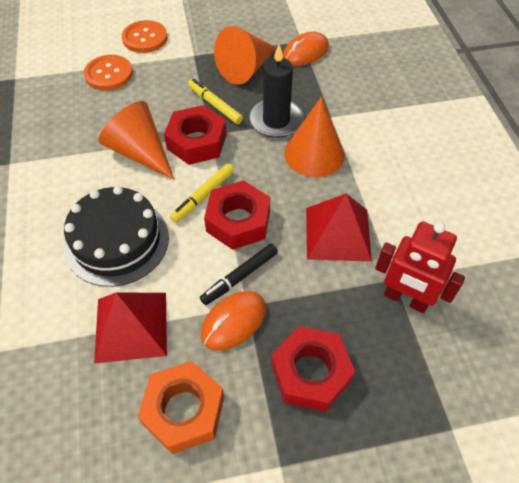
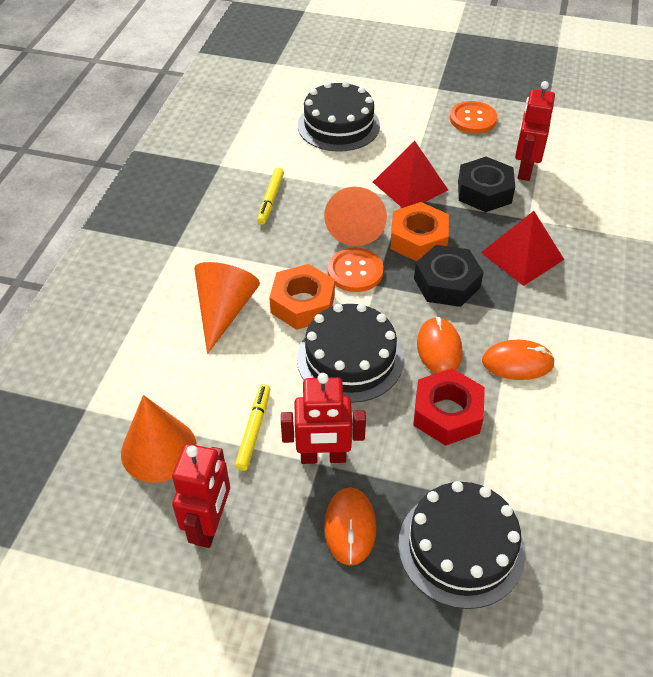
black cake: [64,186,169,287] = 1 -> [297,303,404,403] [298,81,380,152] [398,481,525,609] = 3
black candle: [250,45,304,138] = 1 -> none = 0
black marker: [200,244,278,305] = 1 -> none = 0
black nut: none = 0 -> [414,245,484,307] [458,157,515,212] = 2
orange mouse: [201,291,266,351] [283,32,329,66] = 2 -> [324,487,377,566] [417,317,462,374] [482,340,555,380] = 3
orange nut: [137,361,224,454] = 1 -> [269,264,335,330] [391,202,449,262] = 2
red nut: [164,105,227,165] [204,180,270,250] [271,326,355,412] = 3 -> [413,368,485,446] = 1
red robot: [375,221,465,313] = 1 -> [172,444,230,548] [281,373,366,464] [515,81,555,181] = 3

